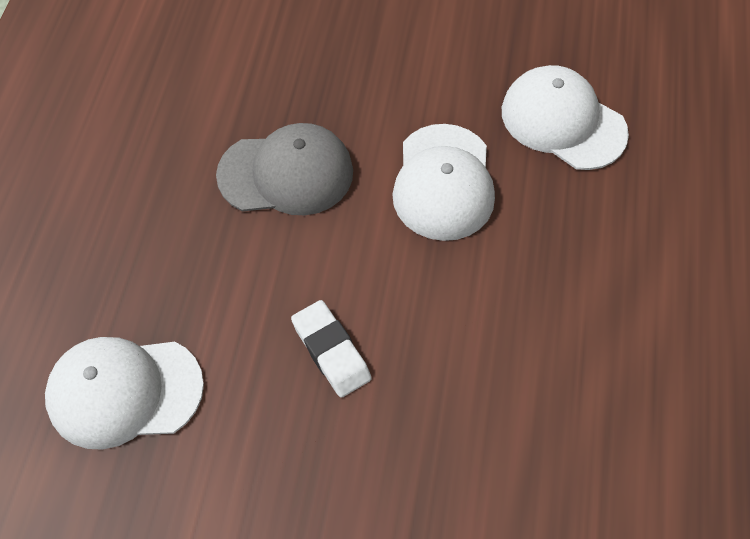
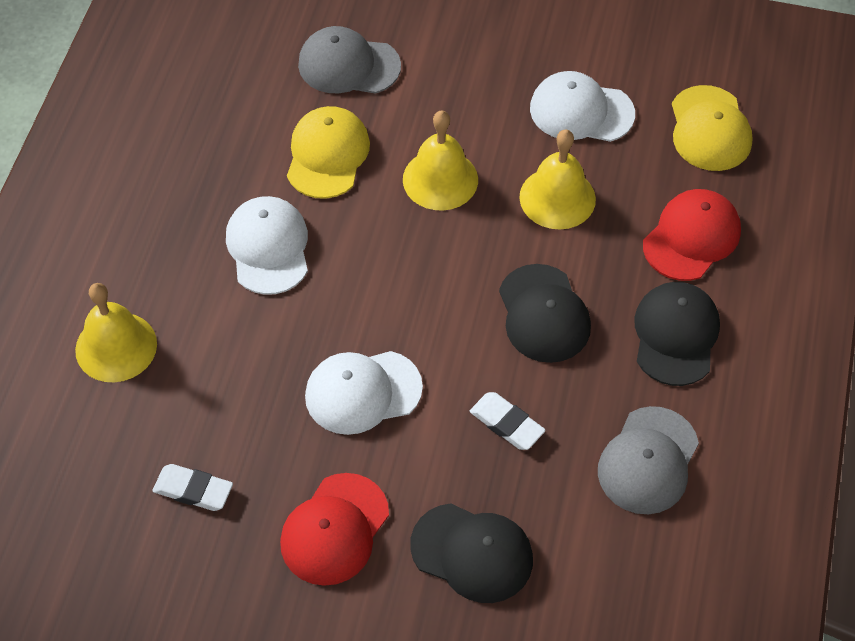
black cap: none = 0 -> [410,504,533,603] [499,264,591,363] [634,282,720,386] = 3
grey cap: [216,123,353,215] = 1 -> [298,26,401,94] [598,406,699,514] = 2
red cap: none = 0 -> [280,473,389,586] [643,189,741,281] = 2
white eraser: [291,300,372,398] = 1 -> [153,464,233,511] [470,392,546,450] = 2
yellow bell: none = 0 -> [75,283,157,382] [403,110,478,211] [519,129,596,229] = 3
yellow cap: none = 0 -> [287,106,370,199] [672,85,753,171] = 2

